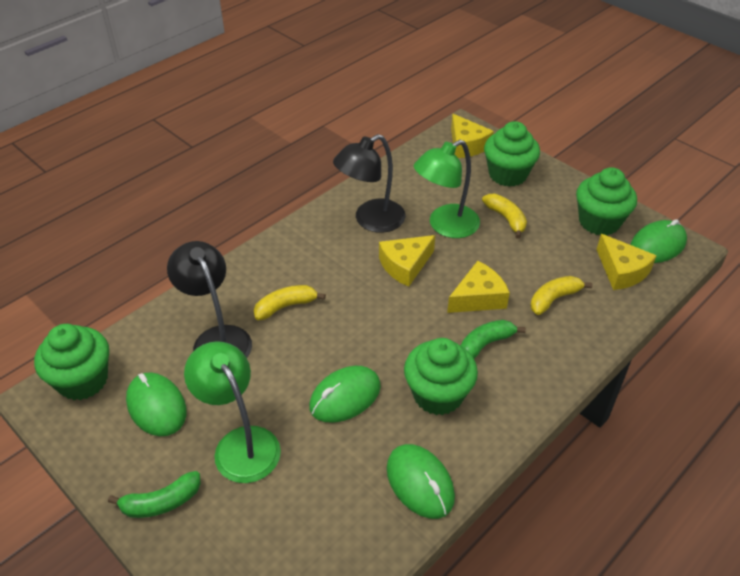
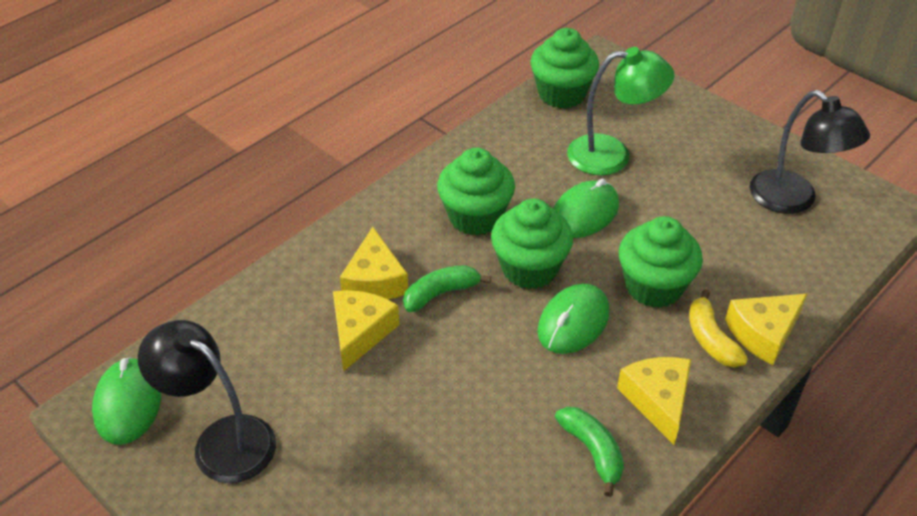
green lamp: [184,341,281,483] [414,140,480,238] = 2 -> [567,47,674,175] = 1
green mouse: [126,372,187,436] [309,366,381,423] [387,444,455,519] [630,219,687,263] = 4 -> [92,357,161,445] [537,284,609,354] [553,179,619,238] = 3
yellow banana: [254,285,326,320] [482,194,527,239] [530,276,592,315] = 3 -> [689,290,748,367] = 1

